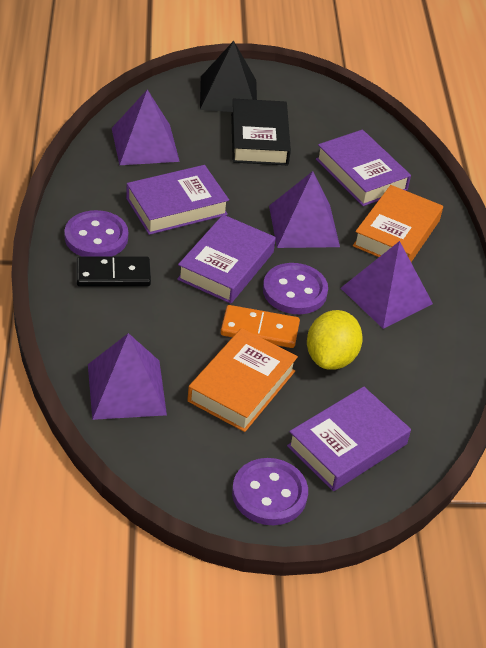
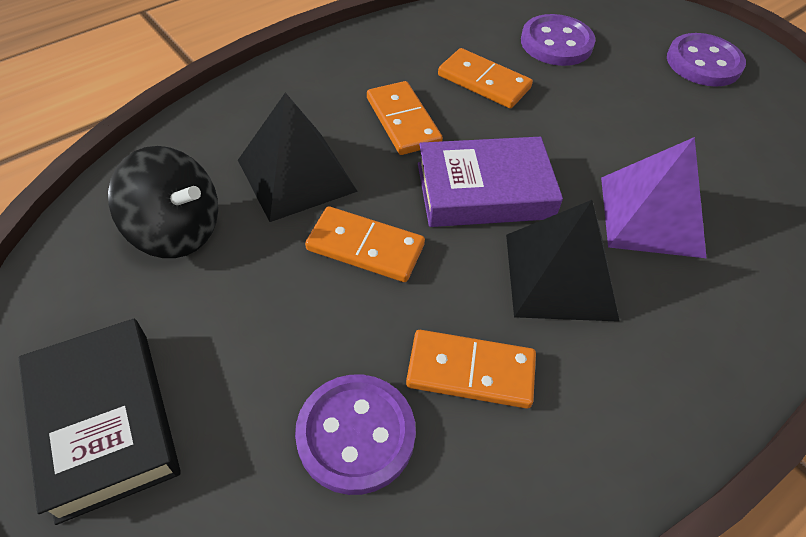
black domino: [77,256,151,287] = 1 -> none = 0
black pyramid: [200,41,257,112] = 1 -> [238,92,358,222] [506,200,620,322] = 2
black spinning top: none = 0 -> [108,146,218,258] = 1
orange book: [187,328,298,432] [353,185,443,262] = 2 -> none = 0
orange domino: [221,305,300,348] = 1 -> [305,206,425,282] [367,81,443,155] [406,330,536,409] [438,48,533,109] = 4
purple book: [126,165,229,235] [177,215,276,304] [287,387,411,491] [316,130,411,206] = 4 -> [418,137,563,227] = 1
purple pyramid: [88,333,167,420] [112,89,180,165] [269,171,340,248] [341,241,433,329] = 4 -> [601,137,706,258] = 1
yellow lemon: [307,310,363,370] = 1 -> none = 0

